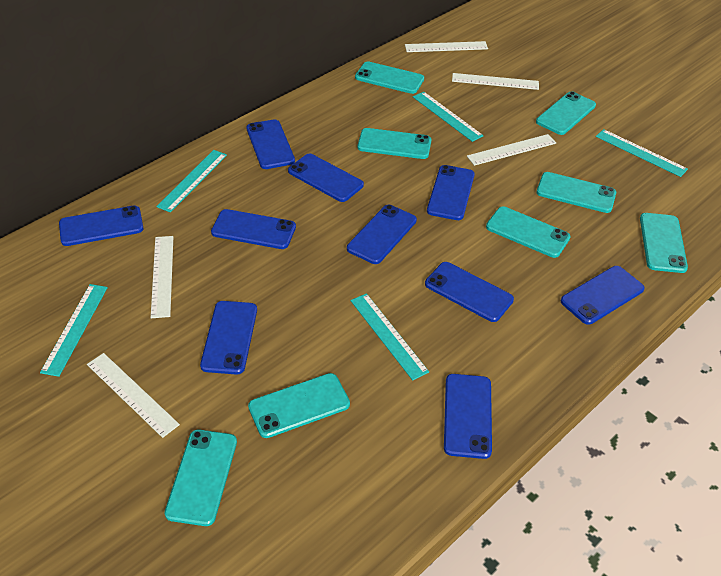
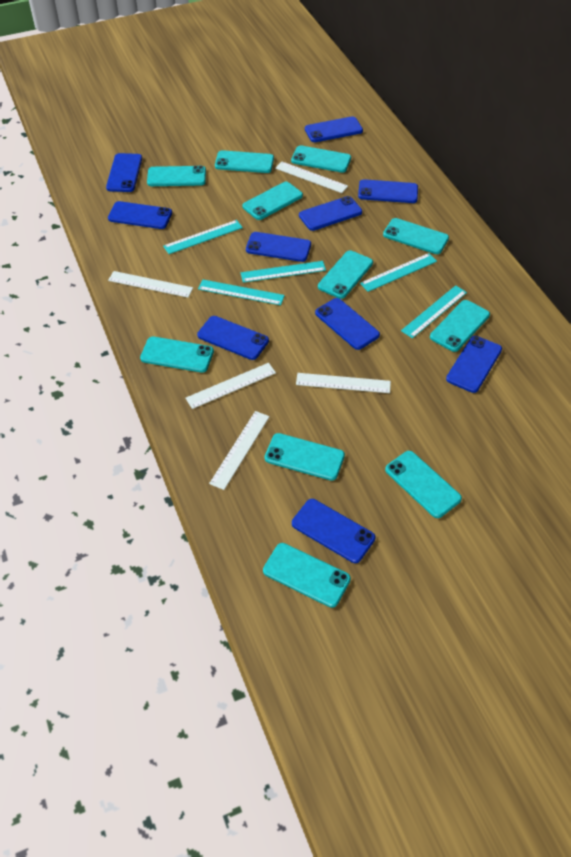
turquoise phone: [164,430,237,526] [248,373,350,438] [355,62,424,94] [358,128,432,159] [486,206,571,258] [536,91,596,135] [536,172,616,213] [640,213,688,273] = 8 -> [140,336,214,373] [147,166,206,186] [215,150,274,173] [242,182,303,220] [263,543,351,608] [265,433,345,480] [291,145,351,173] [318,250,373,299] [383,218,449,254] [385,451,462,518] [430,300,490,352] = 11

